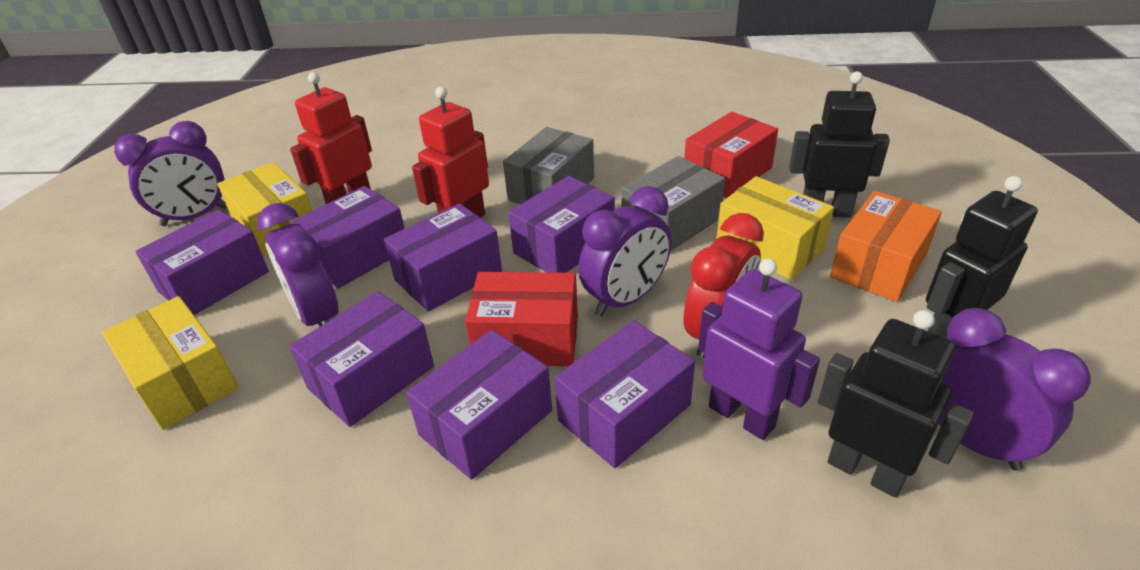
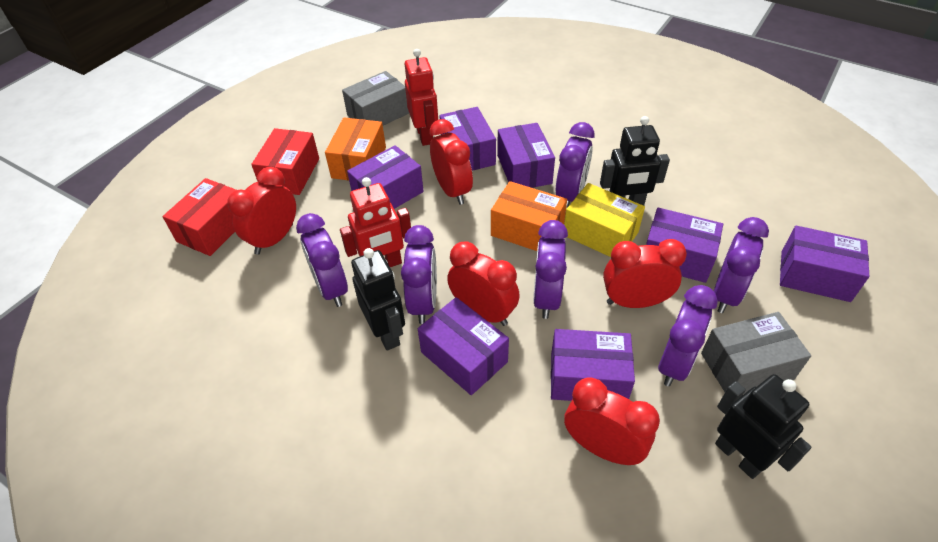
orange box: [830,191,942,302] = 1 -> [325,118,386,181] [491,181,567,251] = 2
purple clock: [114,121,227,226] [257,203,338,326] [578,186,672,316] [939,308,1091,471] = 4 -> [296,213,348,307] [401,225,437,324] [533,220,568,319] [556,122,594,209] [658,285,718,386] [714,217,769,313] = 6
purple robot: [698,258,820,440] = 1 -> none = 0
red clock: [684,213,764,358] = 1 -> [227,167,296,255] [430,119,473,205] [447,241,520,326] [564,377,660,465] [603,239,687,308] = 5
yellow box: [102,296,239,430] [217,162,312,257] [716,176,834,280] = 3 -> [564,183,645,257] = 1

